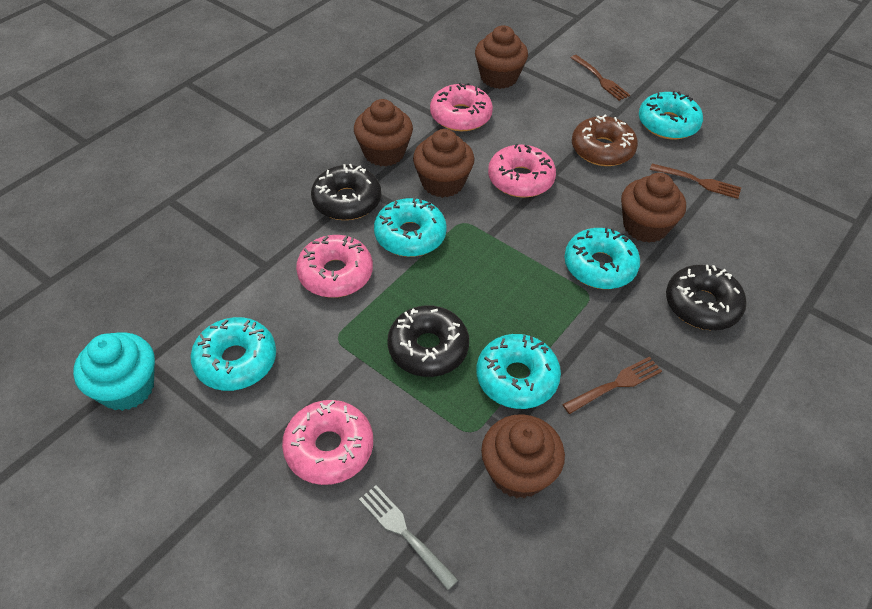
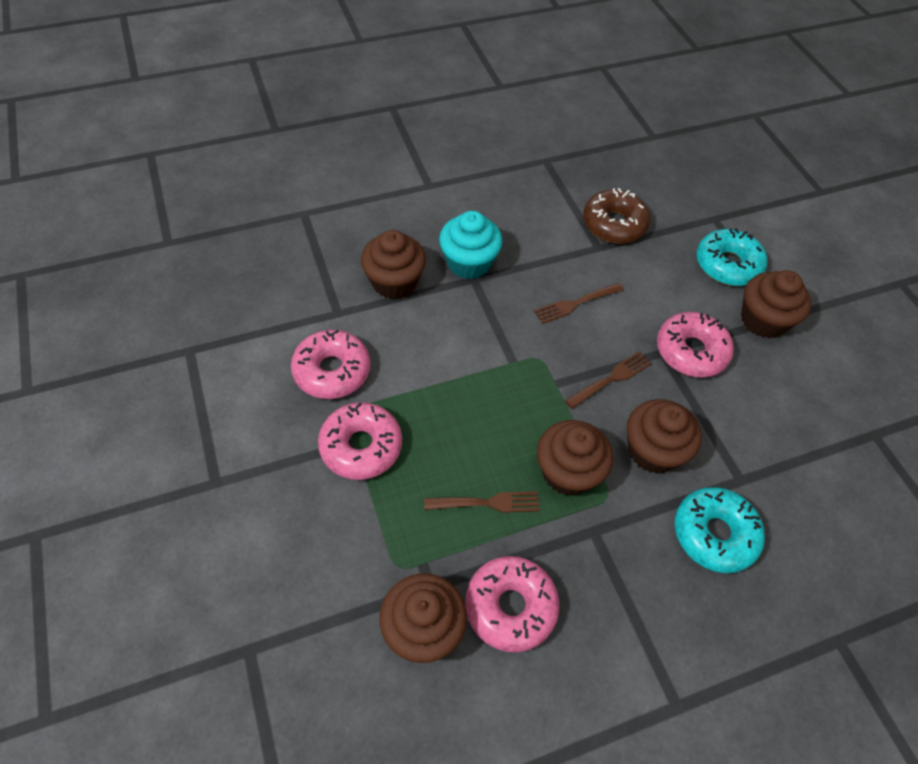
black donut: [311,164,381,220] [387,305,469,377] [666,265,747,330] = 3 -> none = 0
grey fork: [359,485,458,590] = 1 -> none = 0
turquoise donut: [190,317,276,391] [374,198,447,257] [476,334,561,409] [564,228,640,289] [639,91,703,139] = 5 -> [675,487,765,573] [697,228,767,286] = 2

